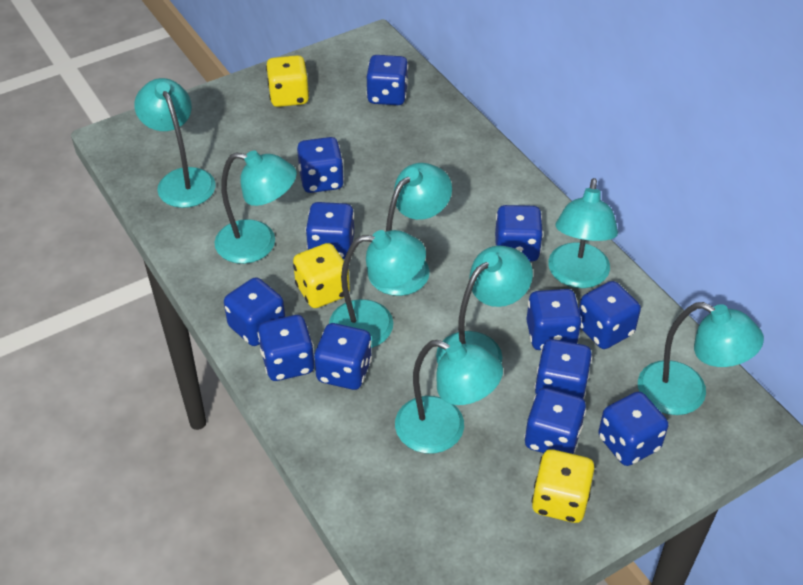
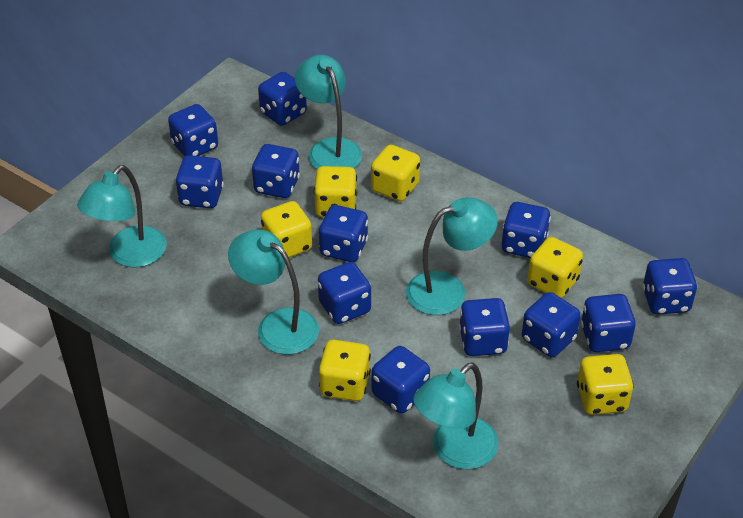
turquoise lamp: [134,78,216,208] [214,150,297,264] [329,230,426,348] [368,163,452,296] [395,340,503,454] [436,245,533,363] [548,178,618,288] [638,302,764,415] = 8 -> [77,165,167,268] [228,229,319,355] [295,55,362,170] [406,197,498,315] [413,362,498,470] = 5
yellow dice: [266,55,310,107] [293,243,350,308] [531,449,595,523] = 3 -> [261,201,312,258] [314,166,357,217] [319,340,371,401] [371,145,420,201] [527,237,583,298] [577,354,634,415] = 6

